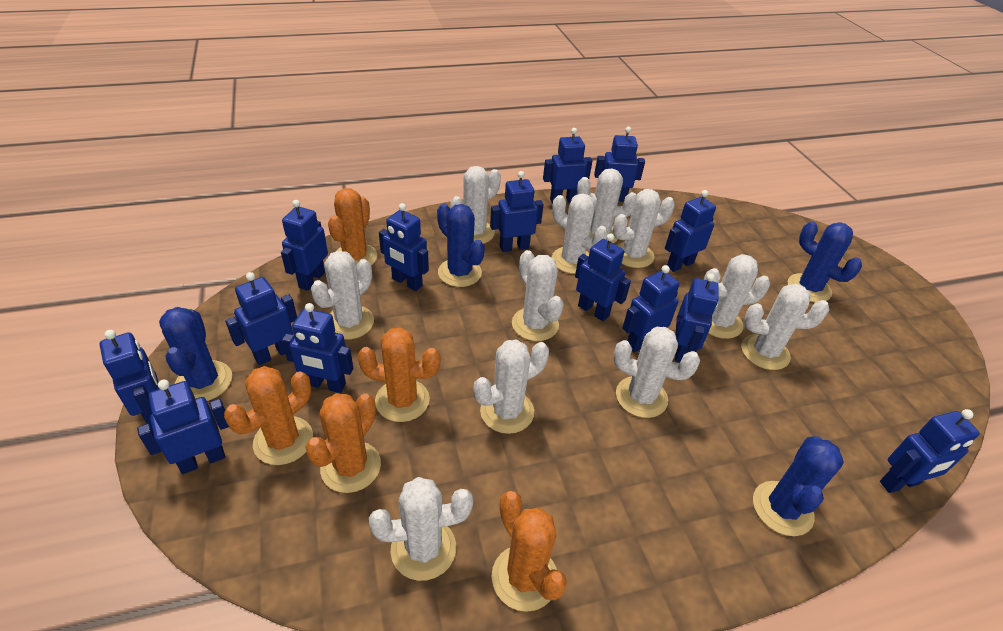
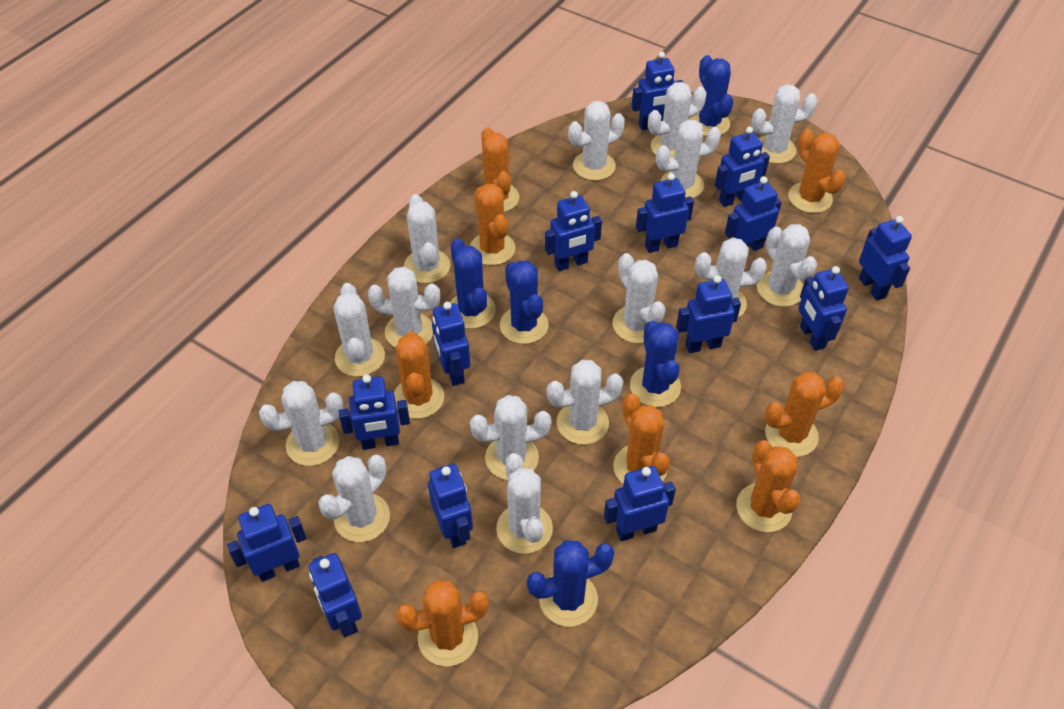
blue cactus: [159,307,232,401] [437,204,485,287] [753,436,844,536] [788,222,862,302] = 4 -> [450,238,496,329] [500,261,548,344] [527,540,614,627] [630,321,681,407] [689,55,733,136] = 5
orange cactus: [224,366,313,465] [305,393,381,493] [328,188,377,266] [358,327,441,422] [492,491,567,612] = 5 -> [394,331,444,419] [396,580,489,667] [470,184,515,265] [481,128,519,212] [613,393,670,484] [736,440,800,532] [765,372,844,457] [788,129,846,213] = 8
white cactus: [311,251,374,340] [369,477,473,581] [450,166,501,244] [473,339,549,434] [512,250,564,341] [552,193,608,274] [577,168,636,243] [613,189,675,268] [613,327,700,418] [704,254,770,339] [741,284,829,370] = 11 -> [259,381,344,466] [318,455,390,542] [333,283,385,377] [368,267,440,348] [404,194,450,283] [470,395,551,480] [496,453,553,554] [547,360,623,445] [568,101,625,181] [612,253,665,343] [648,82,707,158] [656,120,721,199] [695,238,767,318] [751,84,818,164] [757,224,817,307] = 15

